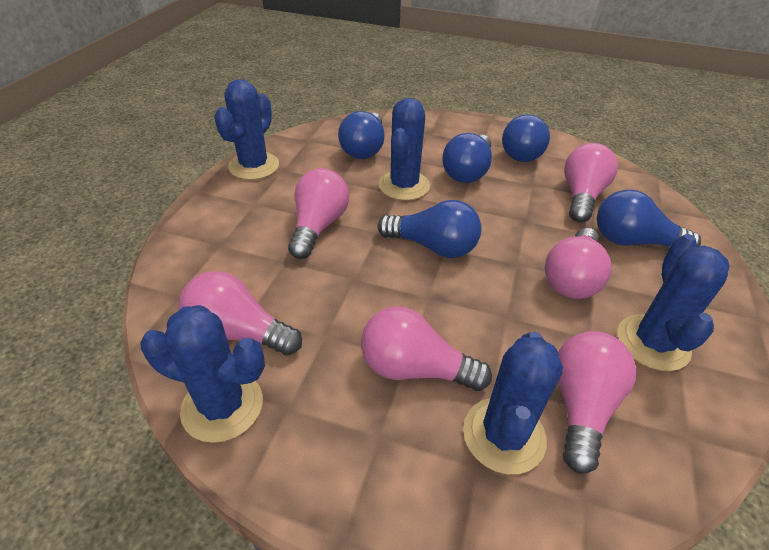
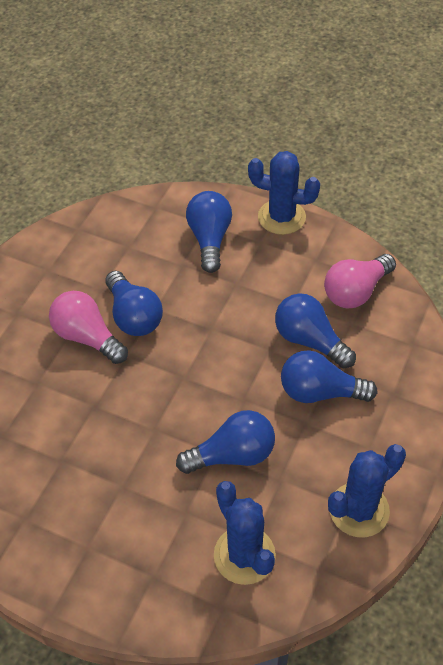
blue cactus: [140,305,265,443] [214,79,279,180] [378,98,430,201] [463,332,563,474] [617,234,730,371] = 5 -> [214,481,276,585] [248,151,320,235] [328,444,406,537] = 3
pink light bulb: [179,271,302,355] [288,168,349,259] [361,307,492,391] [545,228,612,299] [558,331,636,474] [564,143,618,223] = 6 -> [49,291,128,364] [324,254,396,309] = 2

